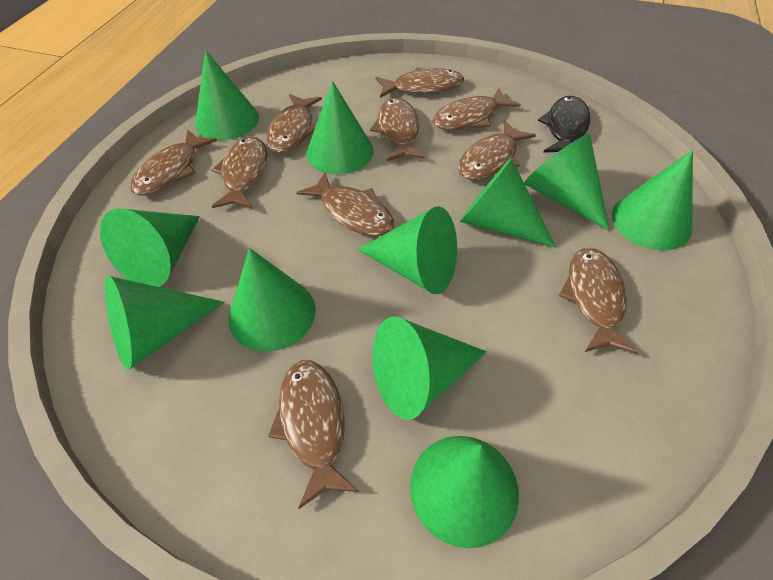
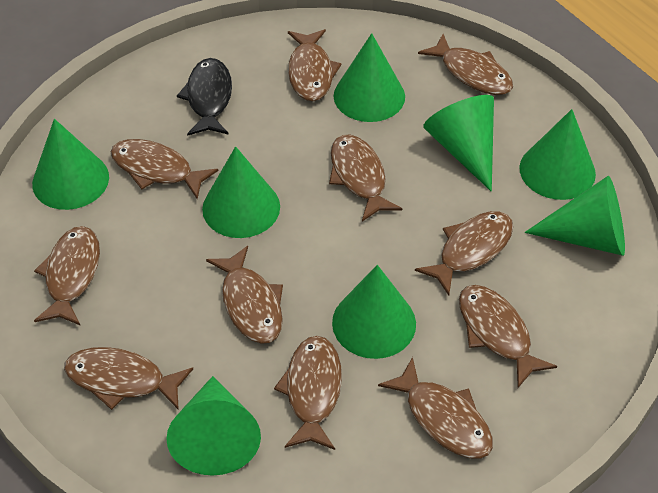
brown fish: [130,129,217,196] [212,136,267,209] [266,94,322,153] [268,360,359,509] [296,172,394,236] [370,98,425,161] [375,67,464,98] [433,88,521,130] [458,121,536,180] [559,247,638,354] = 10 -> [34,226,100,325] [64,347,193,410] [111,139,219,199] [206,246,283,344] [274,336,342,450] [288,29,342,101] [329,135,402,222] [378,357,493,459] [415,211,513,295] [418,34,513,95] [459,285,557,388] = 11
green cone: [100,208,200,287] [105,276,225,370] [195,50,259,140] [228,248,316,352] [306,81,374,175] [357,206,457,294] [372,317,487,420] [410,436,519,549] [459,158,556,248] [524,134,609,231] [612,150,693,250] = 11 -> [32,119,109,210] [166,376,261,476] [202,146,280,238] [332,265,416,359] [333,33,405,122] [423,95,494,191] [519,109,596,200] [525,176,625,256] = 8

